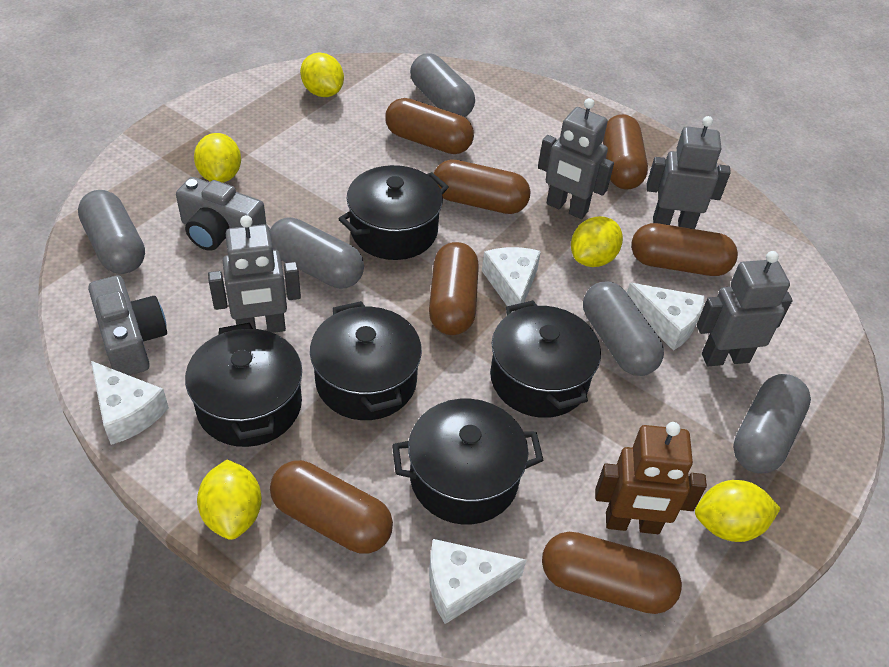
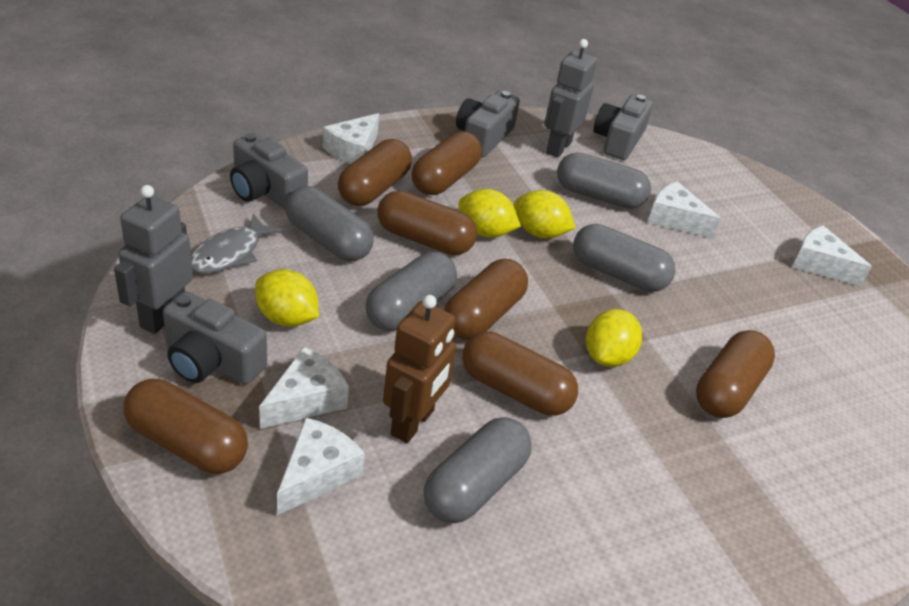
black pot: [185,323,302,447] [310,301,422,420] [339,165,449,260] [392,399,544,524] [490,301,601,418] = 5 -> none = 0
grey camera: [88,275,167,376] [176,177,266,251] = 2 -> [163,291,267,384] [230,133,308,210] [456,91,520,157] [594,95,653,160] = 4
grey fish: none = 0 -> [191,213,283,274] = 1
grey robot: [208,215,301,333] [538,98,614,219] [646,116,731,229] [697,251,793,366] = 4 -> [114,185,193,334] [544,39,597,158] = 2
white cheese: [91,361,169,445] [429,539,526,624] [482,247,541,312] [627,283,705,351] = 4 -> [259,347,349,429] [277,417,365,516] [323,113,379,164] [647,181,721,238] [792,225,872,286] = 5
yellow lemon: [194,133,241,183] [197,460,262,540] [300,53,344,97] [571,216,623,267] [695,480,781,542] = 5 -> [255,269,319,327] [458,189,521,238] [514,190,576,239] [586,309,642,367] = 4

